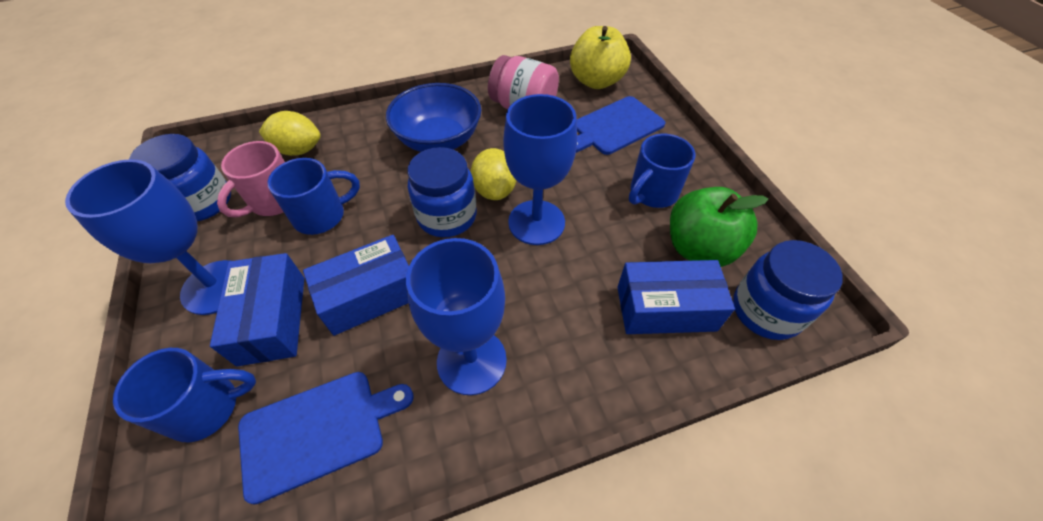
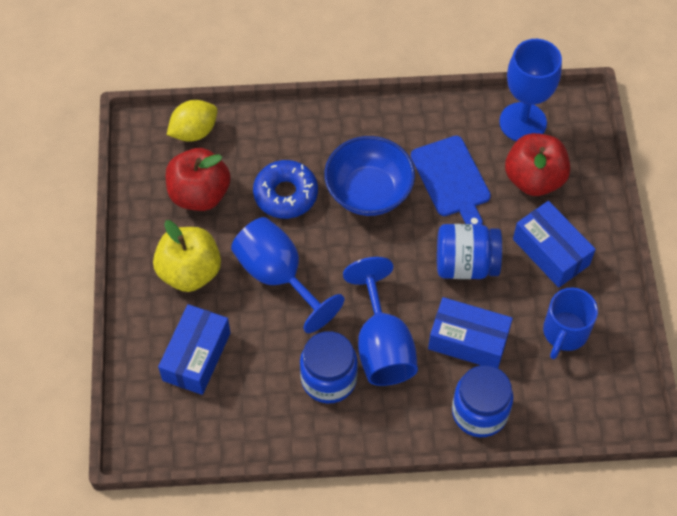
blue cutting board: [238,372,414,505] [576,96,666,155] = 2 -> [411,136,491,225] = 1
blue donut: none = 0 -> [253,160,318,219] = 1
blue mug: [113,348,256,442] [267,158,360,235] [629,134,695,208] = 3 -> [543,287,598,359] = 1
green apple: [670,187,768,267] = 1 -> none = 0
pink jar: [488,55,559,109] = 1 -> none = 0
pink mug: [217,141,285,218] = 1 -> none = 0
red apple: none = 0 -> [166,148,231,211] [505,133,570,196] = 2
yellow lemon: [259,111,321,156] [470,148,517,200] = 2 -> [167,100,218,142] = 1

